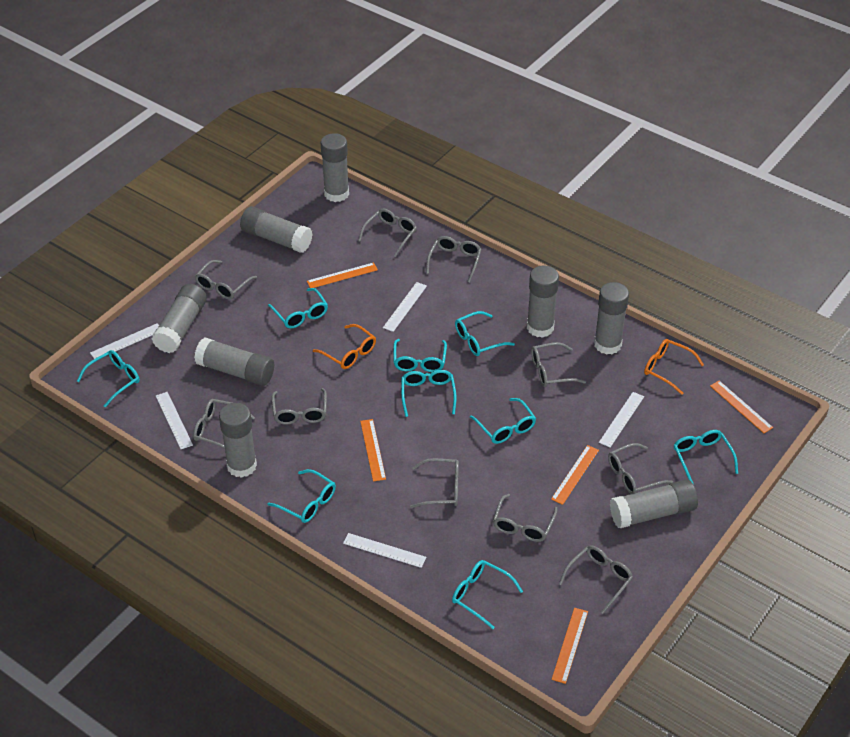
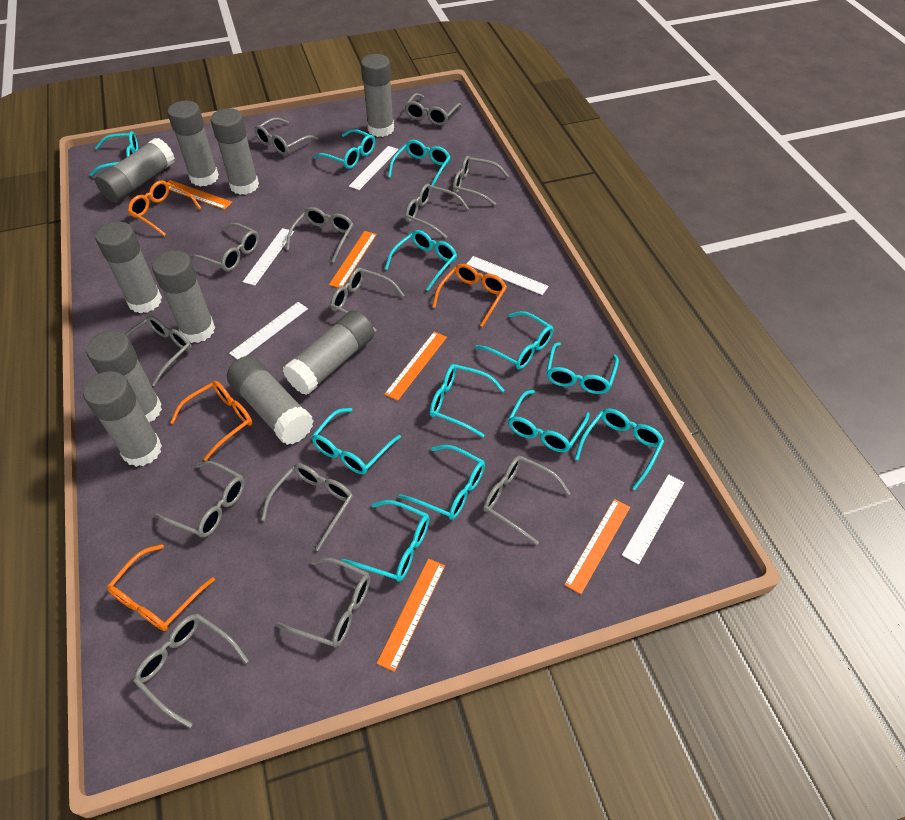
grey glasses: [193,399,255,448] [195,260,257,299] [272,388,327,425] [358,209,417,257] [410,458,459,508] [426,236,482,283] [493,494,557,542] [531,342,586,387] [559,546,633,614] [608,443,673,494] = 10 -> [125,316,192,386] [133,614,249,728] [154,461,245,538] [190,223,259,271] [255,117,318,155] [261,463,353,551] [276,558,370,648] [286,207,354,262] [330,268,405,332] [405,93,462,125] [405,184,469,239] [453,156,509,206] [483,456,571,545] = 13
grey glue stick: [152,284,207,353] [194,337,274,386] [219,403,257,478] [240,206,313,253] [321,133,349,202] [527,265,559,338] [594,282,629,355] [610,480,698,528] = 8 -> [83,371,162,467] [86,331,162,422] [95,138,175,203] [96,222,162,313] [152,250,215,343] [167,101,219,187] [211,108,259,195] [227,356,314,445] [283,310,374,395] [361,54,394,137] = 10
orange glasses: [313,324,376,369] [644,339,704,395] = 2 -> [107,544,215,631] [128,180,202,236] [170,381,252,461] [432,264,507,327] = 4
turquoise glasses: [77,350,140,407] [267,469,336,523] [268,288,328,328] [393,339,447,372] [401,370,456,417] [452,560,523,629] [455,311,515,356] [470,398,536,444] [673,430,738,485] = 9 -> [89,131,138,176] [311,408,401,474] [314,129,375,169] [341,500,429,582] [385,230,457,291] [388,140,450,190] [399,445,485,520] [430,364,505,437] [475,311,553,369] [508,390,590,452] [546,342,619,394] [575,408,664,490] = 12

